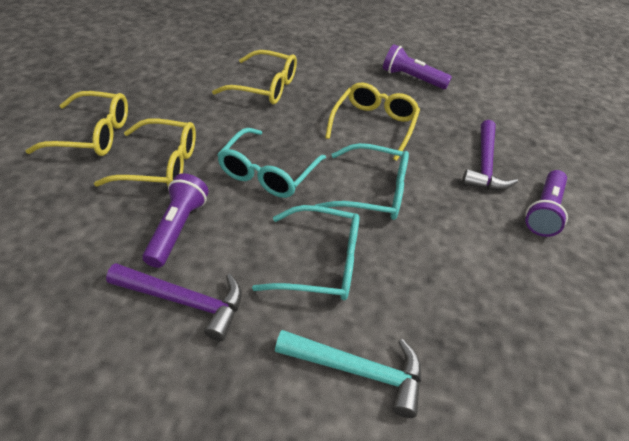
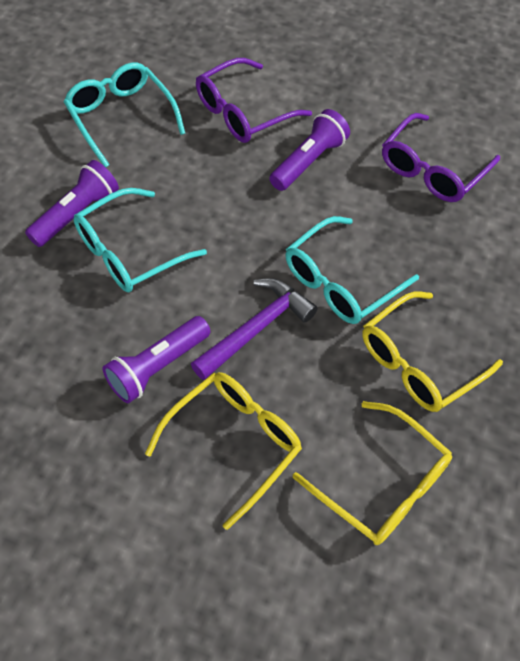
purple glasses: none = 0 -> [196,58,312,143] [382,113,500,202] = 2
purple hammer: [106,263,242,341] [462,120,518,190] = 2 -> [191,278,318,380] = 1
turquoise hammer: [275,330,421,418] = 1 -> none = 0
yellow glasses: [26,91,128,156] [94,118,196,187] [212,50,297,104] [325,83,420,161] = 4 -> [145,372,302,530] [293,401,452,545] [362,291,503,412] = 3

